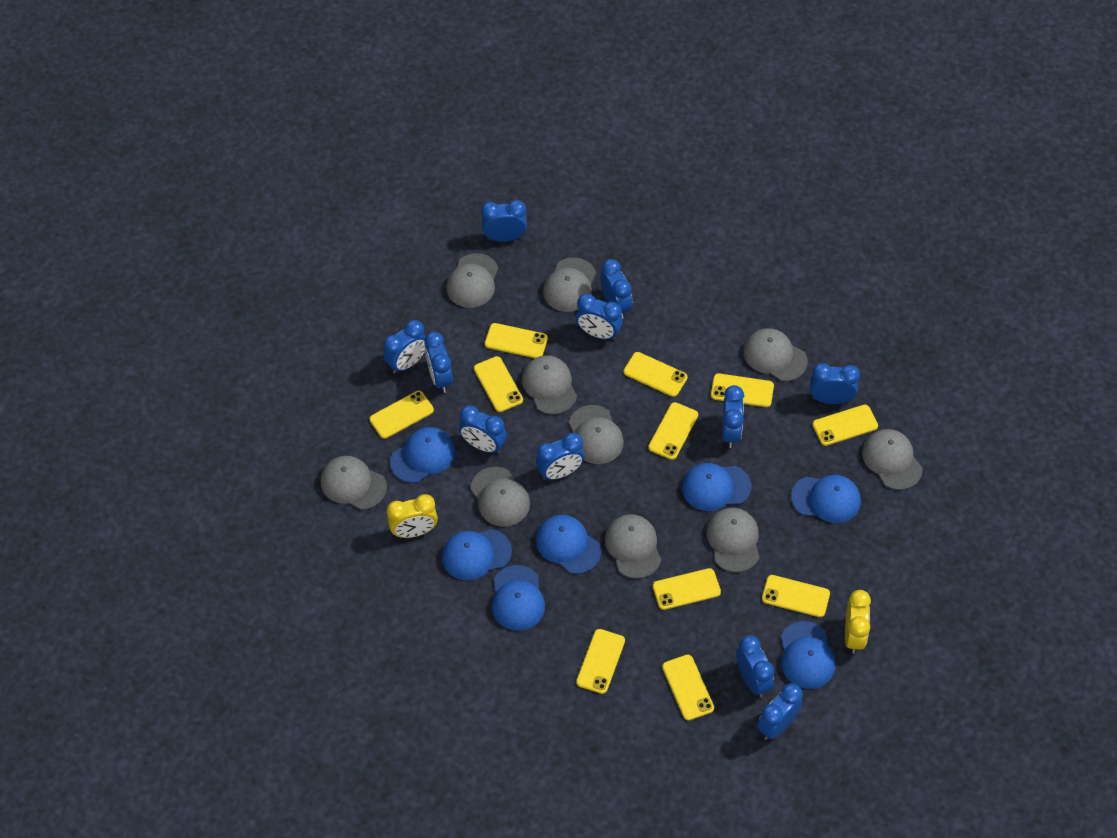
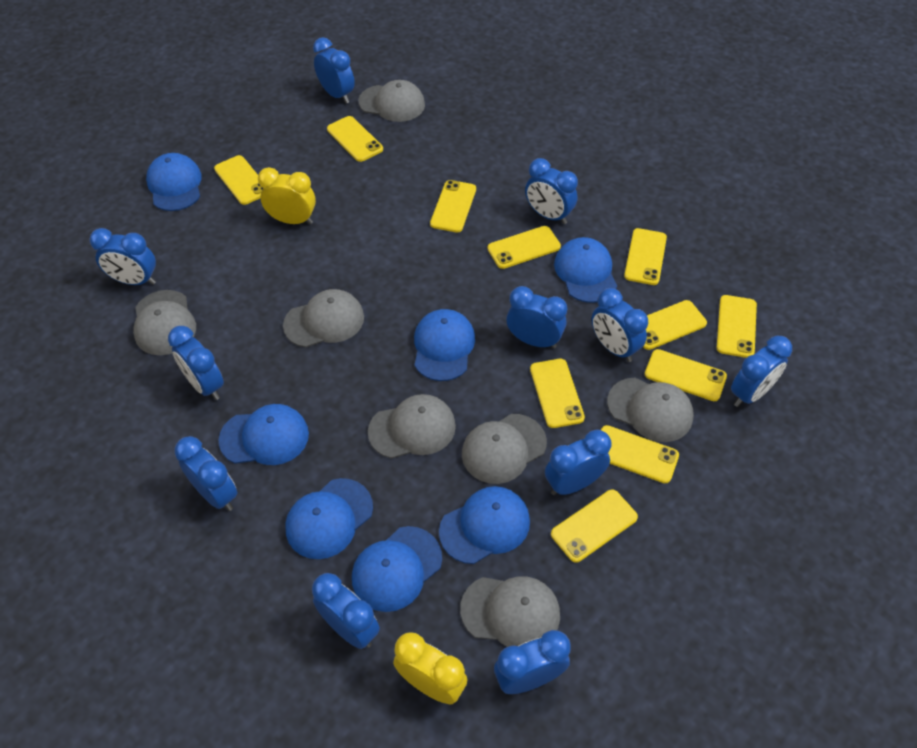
grey cap: [321,456,387,510] [446,253,499,308] [470,467,530,527] [522,355,577,415] [543,257,596,312] [569,405,624,464] [605,514,661,579] [706,508,760,572] [744,328,808,381] [862,429,923,490] = 10 -> [133,290,196,355] [283,289,364,347] [358,80,425,122] [368,394,456,459] [460,576,560,647] [462,414,547,484] [607,378,694,442] = 7

